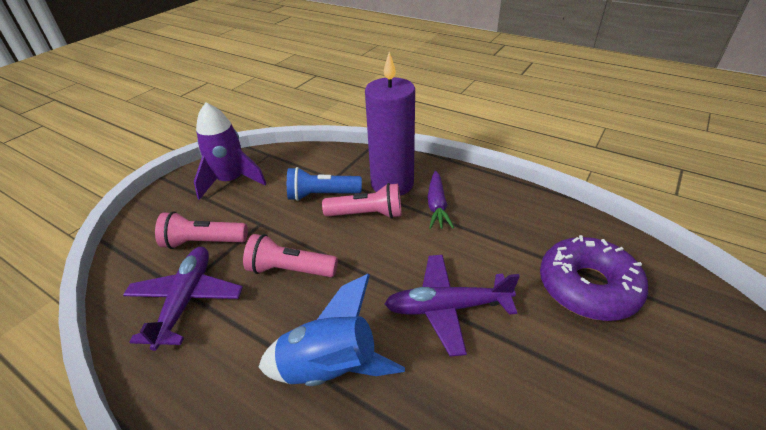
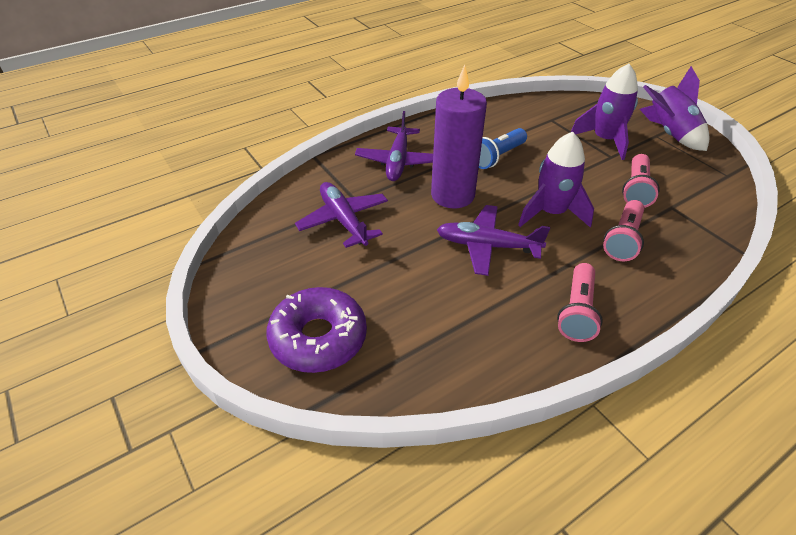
blue rocket: [259,274,405,386] = 1 -> none = 0
purple carrot: [427,171,454,229] = 1 -> none = 0
purple plane: [123,247,243,351] [385,255,520,357] = 2 -> [295,182,388,248] [355,111,433,181] [437,205,550,276] = 3
purple rocket: [194,103,267,200] = 1 -> [518,132,594,228] [571,64,638,160] [639,66,710,151] = 3

